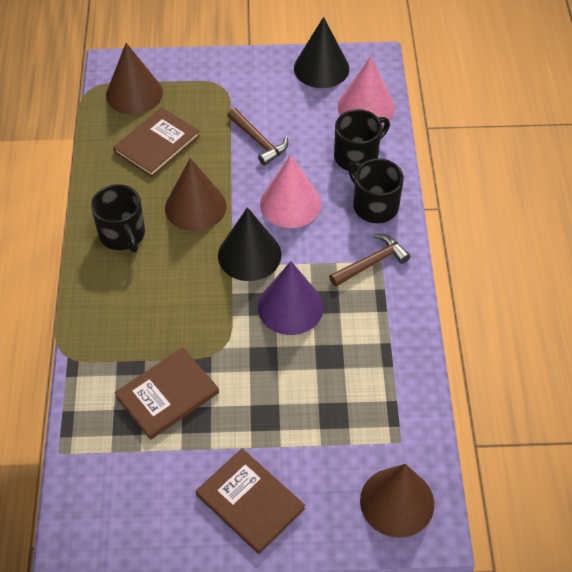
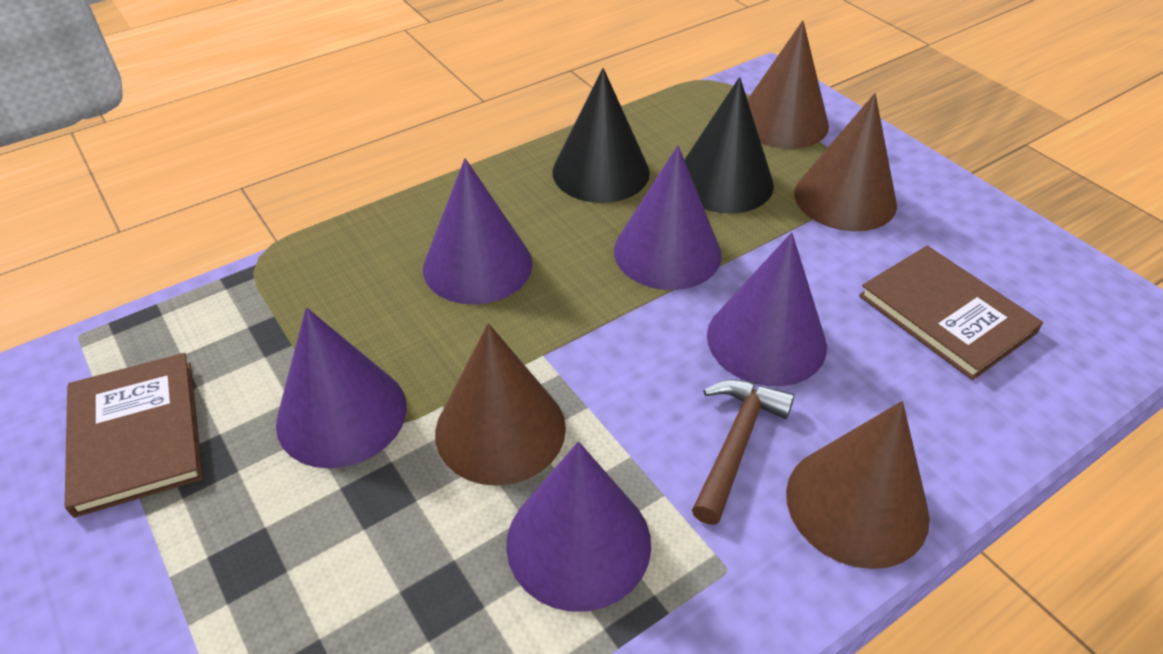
black mug: [91,184,145,253] [334,109,390,172] [348,158,404,223] = 3 -> none = 0
brown book: [113,107,200,177] [114,347,219,440] [196,448,305,554] = 3 -> [65,353,203,518] [859,246,1043,380] = 2
brown cone: [106,43,163,115] [165,158,226,231] [360,464,434,538] = 3 -> [435,323,566,486] [747,20,829,149] [786,401,930,569] [794,93,897,231] = 4
brown hammer: [227,108,288,166] [329,234,411,287] = 2 -> [692,380,795,525] = 1
pink cone: [260,155,321,228] [338,56,395,125] = 2 -> none = 0
purple cone: [258,261,323,335] = 1 -> [276,307,407,468] [423,158,533,305] [506,441,651,612] [614,145,722,290] [707,232,827,386] = 5

